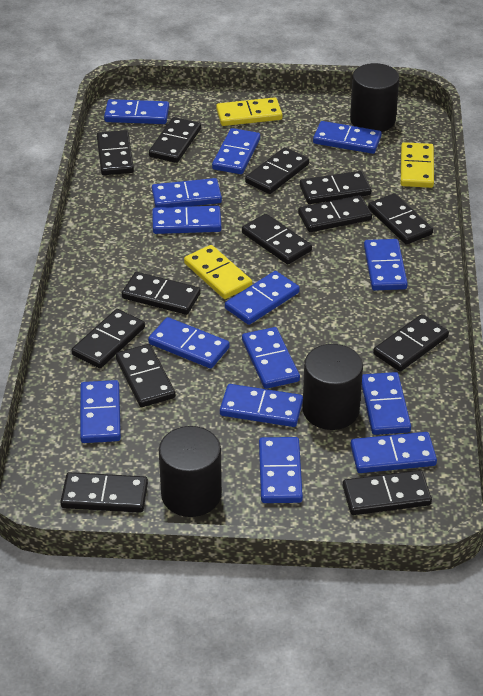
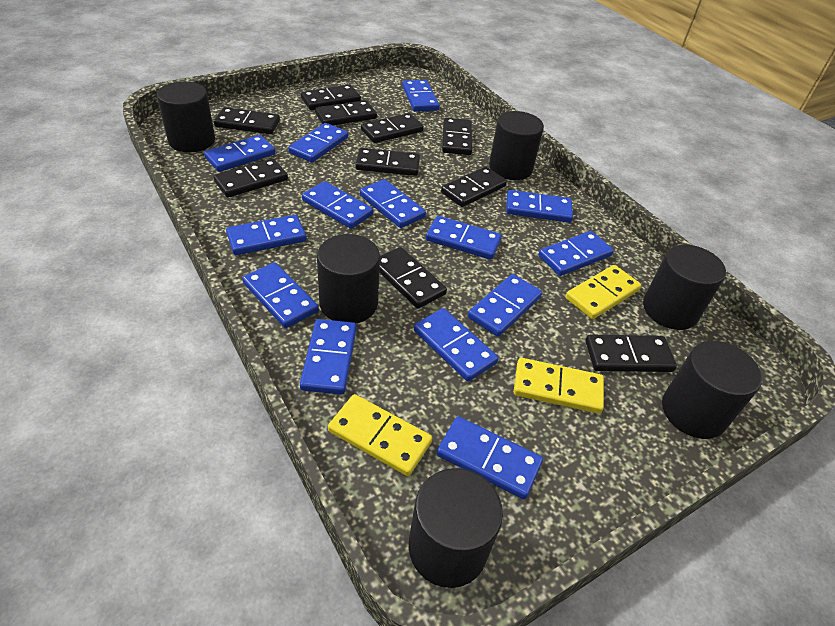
black cylinder: [159,426,222,517] [302,344,363,430] [350,63,399,132] = 3 -> [157,81,215,152] [317,234,380,323] [409,468,503,588] [489,111,544,180] [643,245,726,330] [662,341,762,439] = 6
black domino: [60,472,148,513] [71,309,145,368] [97,130,134,175] [116,344,176,407] [122,272,201,315] [149,117,201,163] [242,214,312,264] [245,147,309,194] [298,195,372,232] [300,171,371,204] [343,470,432,515] [368,193,433,244] [373,314,449,372] = 13 -> [213,159,288,198] [214,107,280,134] [301,84,361,110] [315,100,377,125] [356,148,420,176] [361,113,424,143] [379,247,447,309] [441,167,507,207] [442,118,472,155] [585,334,677,372] = 10

